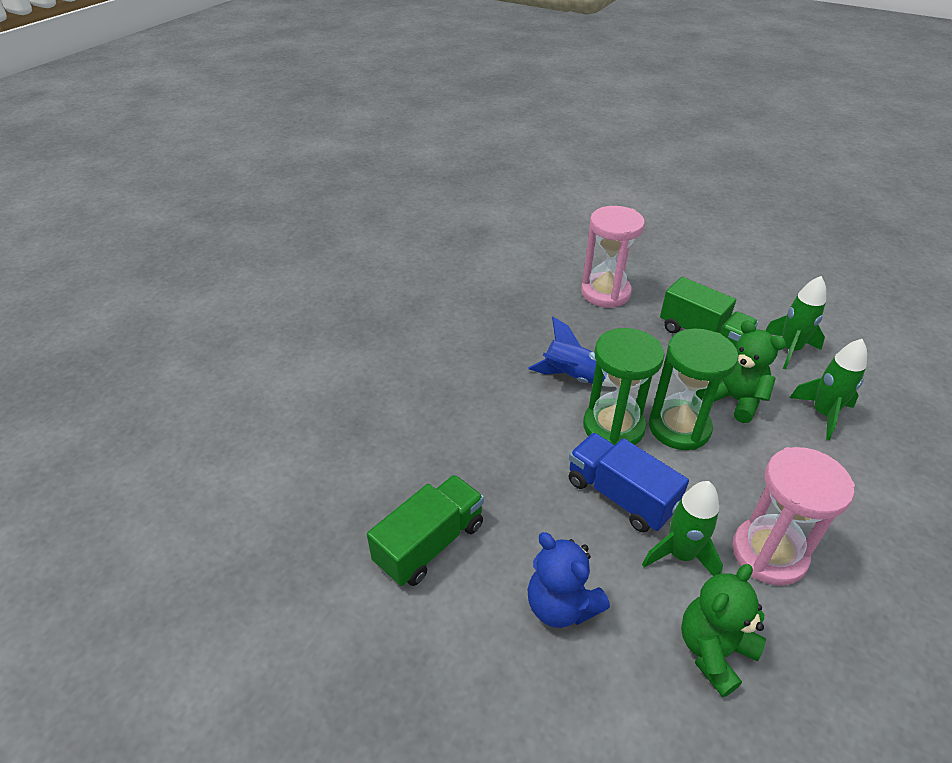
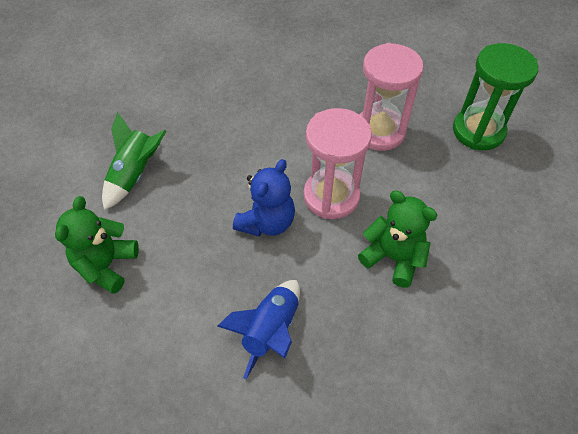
blue truck: [568,433,689,532] = 1 -> none = 0
green hourglass: [583,328,664,445] [649,328,738,450] = 2 -> [453,43,538,150] = 1
green rocket: [642,481,723,576] [765,276,826,369] [790,339,867,440] = 3 -> [102,112,167,210] = 1
green truck: [367,475,484,586] [660,277,758,347] = 2 -> none = 0

